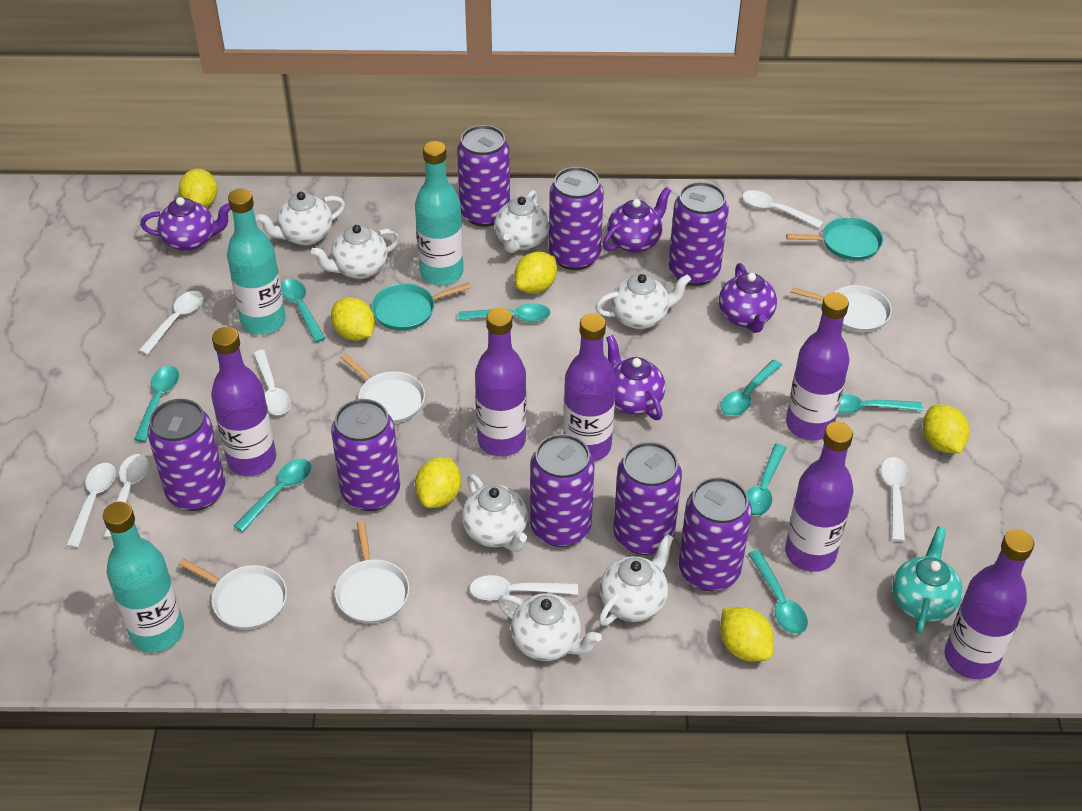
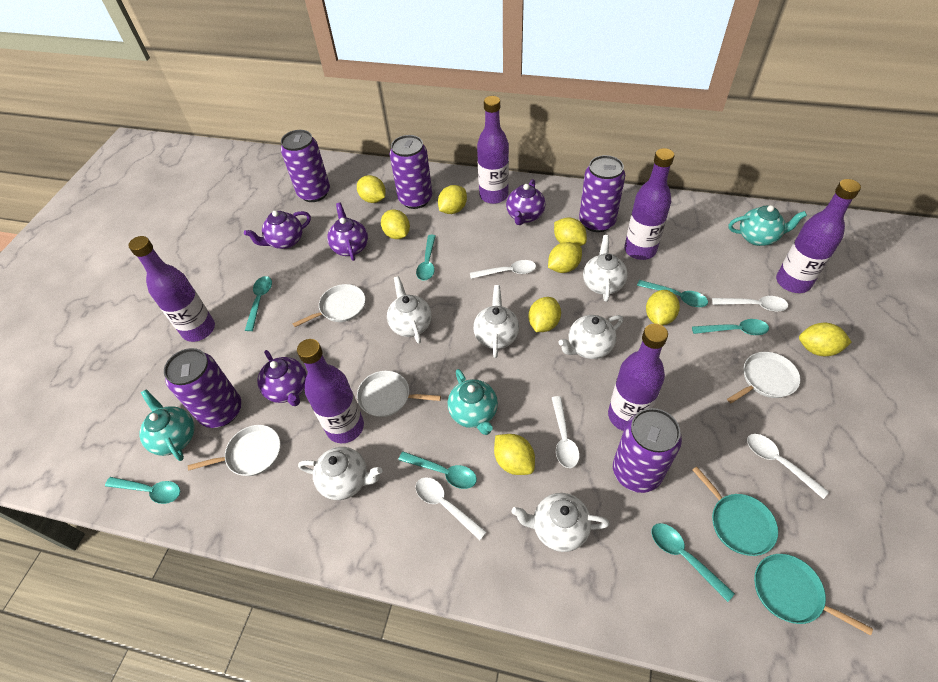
purple can: [148,399,225,511] [331,399,400,511] [457,125,510,227] [530,434,595,547] [549,167,604,270] [613,442,682,555] [669,182,729,286] [679,477,752,591] = 8 -> [164,348,242,428] [281,130,330,202] [390,135,432,209] [579,155,625,232] [613,408,682,493] = 5
turquoise bottle: [103,502,184,653] [227,189,286,335] [415,141,463,285] = 3 -> none = 0
turquoise spoon: [134,366,179,442] [234,459,311,532] [281,279,326,343] [458,303,551,322] [720,360,782,416] [747,444,787,516] [748,550,808,634] [838,393,923,414] = 8 -> [105,477,180,504] [245,276,272,331] [398,452,477,489] [416,235,436,281] [637,280,708,307] [651,523,735,602] [692,319,769,335] = 7
turquoise teapot: [892,527,963,634] = 1 -> [139,389,194,461] [448,369,498,435] [728,205,807,246] = 3
white spoon: [66,463,116,548] [103,454,149,539] [138,291,203,355] [253,350,291,415] [470,575,578,600] [742,190,823,228] [881,457,909,542] = 7 -> [415,477,487,540] [470,260,536,279] [552,396,580,468] [712,296,788,312] [747,434,829,499] = 5
white teapot: [256,192,345,245] [311,225,400,279] [462,474,528,552] [494,190,549,253] [498,593,602,661] [595,274,691,329] [599,534,674,626] = 7 -> [298,447,382,500] [387,276,432,343] [473,285,519,358] [512,493,610,552] [558,315,623,359] [583,235,628,302] = 6
yellow lemon: [179,169,218,208] [331,297,375,341] [415,457,461,508] [514,252,557,294] [720,607,774,661] [923,404,969,453] = 6 -> [357,175,386,203] [381,210,410,239] [438,185,467,214] [494,434,535,475] [528,297,561,332] [548,242,582,273] [554,217,587,246] [646,290,680,325] [799,323,852,356] = 9

